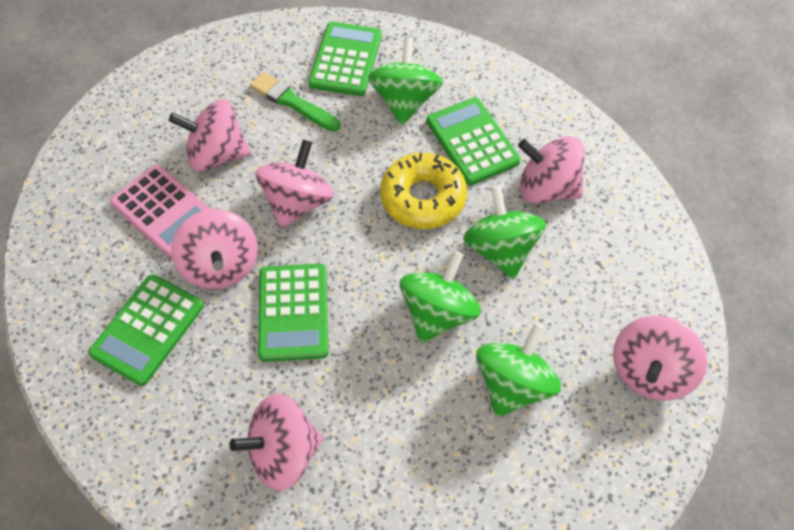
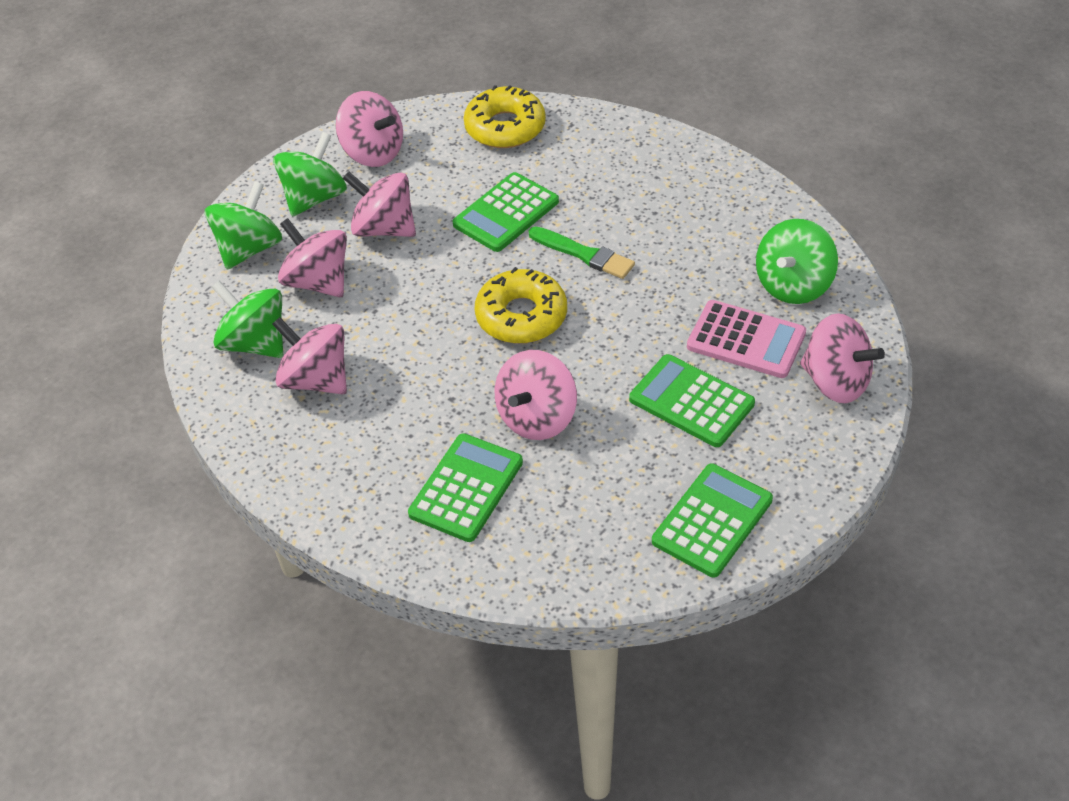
yellow donut: [380,153,467,229] = 1 -> [464,85,546,148] [475,267,567,343] = 2

